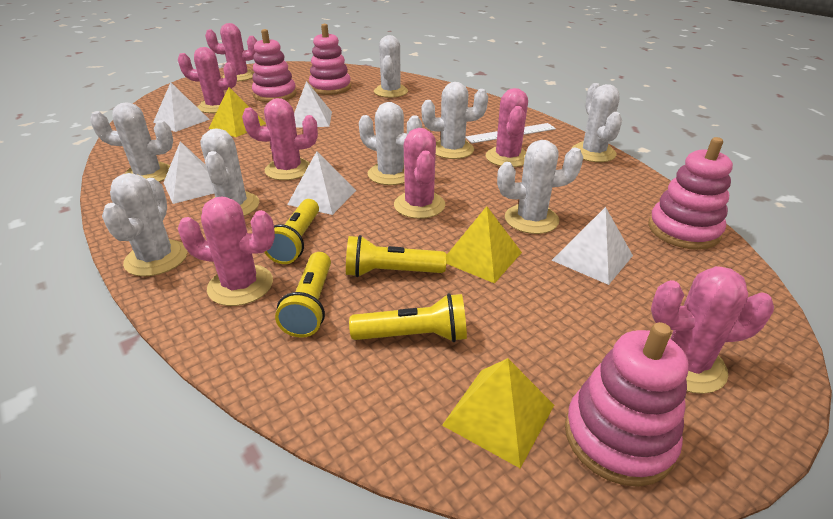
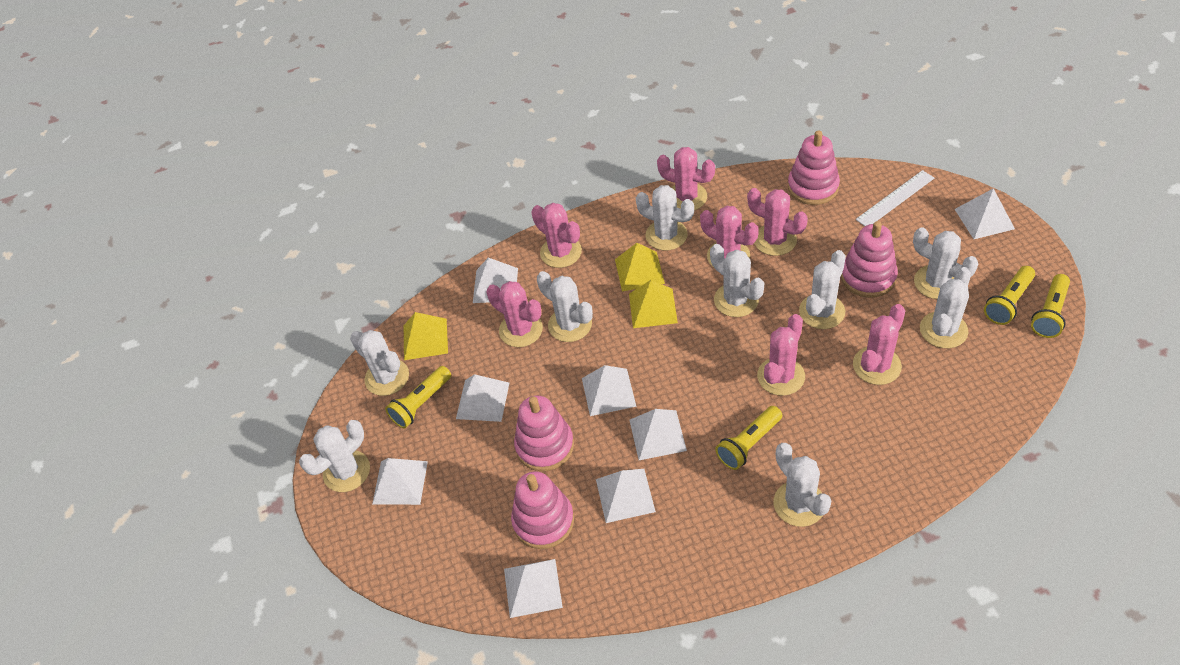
white cactus: [90,102,173,182] [102,173,188,277] [200,128,259,216] [359,102,422,185] [374,35,408,98] [421,82,488,159] [497,140,583,234] [572,83,622,162] = 8 -> [299,420,370,492] [350,330,409,396] [537,271,593,342] [636,185,694,250] [710,244,764,317] [774,443,831,527] [799,250,846,329] [913,227,978,299] [920,267,971,348] = 9
white pyramid: [153,82,210,132] [163,141,214,204] [287,151,357,215] [294,81,332,128] [552,207,633,285] = 5 -> [372,458,428,505] [456,374,509,422] [473,258,518,303] [504,559,563,618] [582,365,637,416] [596,469,656,523] [629,409,687,460] [955,188,1015,239] = 8

